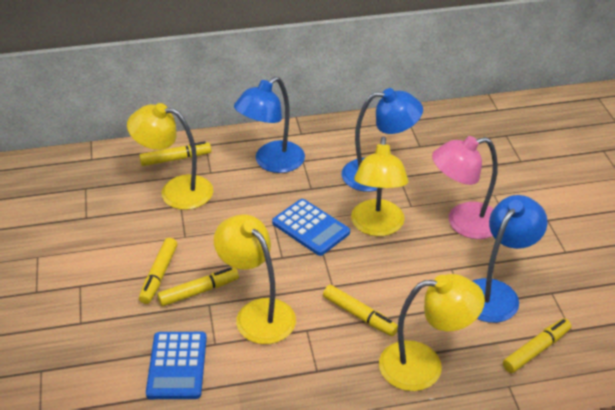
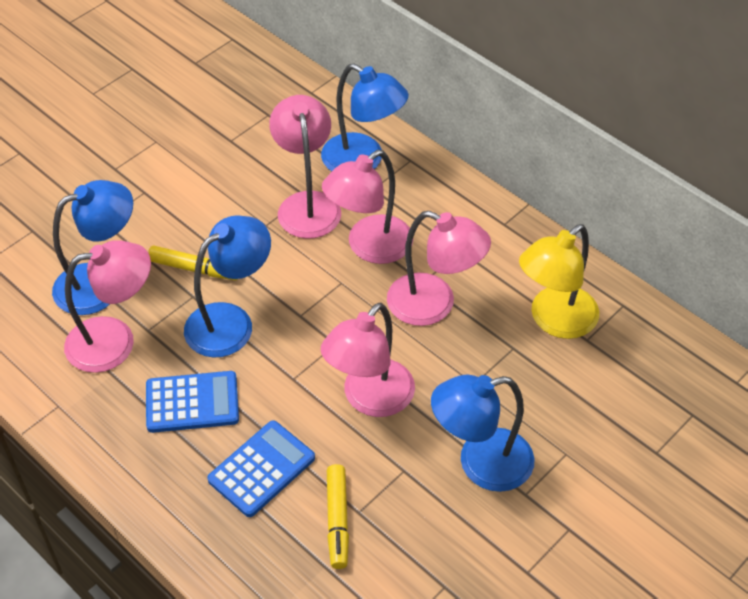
blue lamp: [234,77,305,173] [342,88,423,192] [472,195,548,323] = 3 -> [52,180,133,315] [184,215,271,358] [321,63,409,171] [431,375,535,492] = 4
pink lamp: [432,136,498,239] = 1 -> [64,240,151,373] [269,95,341,239] [321,303,415,417] [322,150,413,264] [387,211,491,326] = 5
yellow lamp: [127,103,213,210] [214,214,296,344] [351,136,409,236] [379,274,485,391] = 4 -> [519,224,599,339] = 1
yellow marker: [139,141,211,166] [139,238,177,304] [157,267,239,307] [323,285,398,336] [503,318,571,373] = 5 -> [148,245,238,280] [327,464,349,569] = 2

